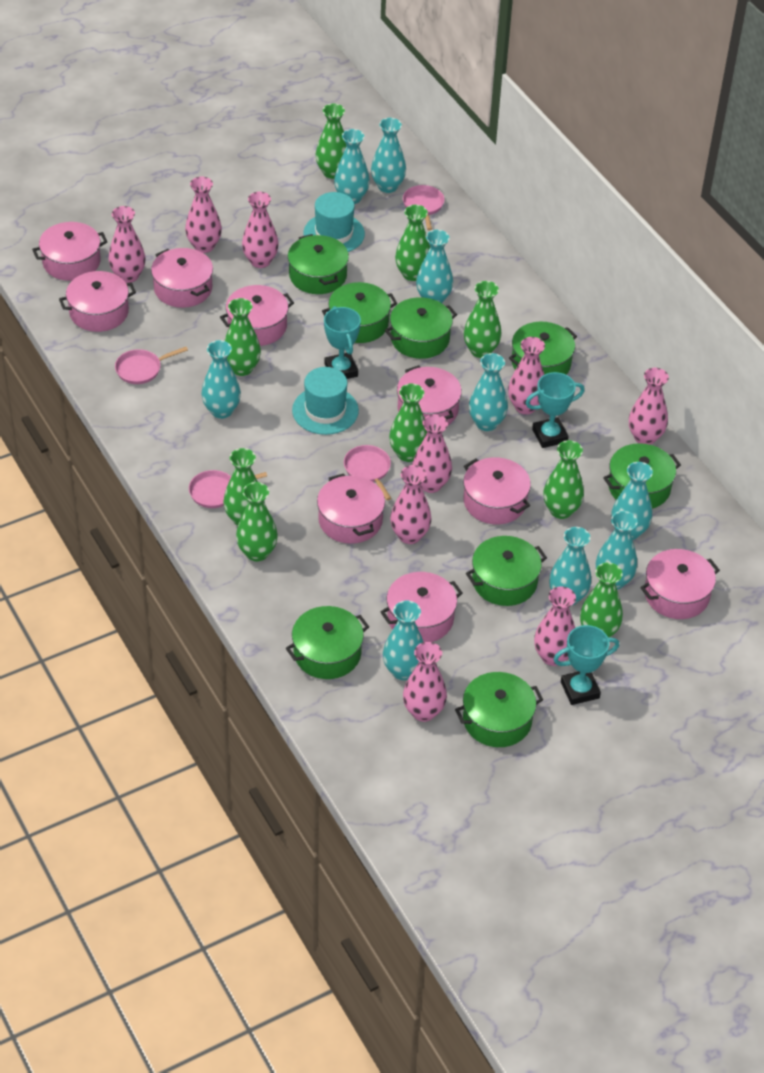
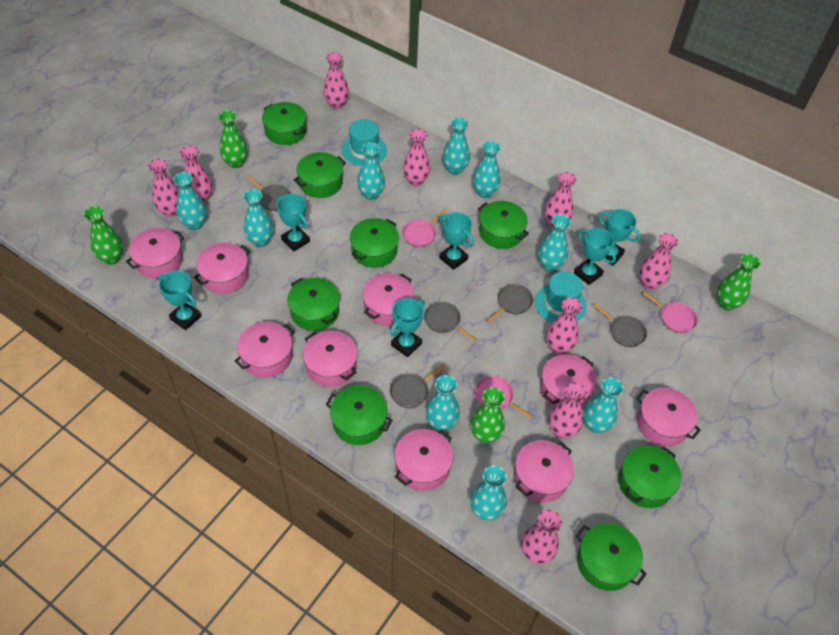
green vase: [223,448,265,526] [224,298,261,376] [236,482,278,562] [316,104,346,179] [389,383,427,462] [395,205,430,281] [464,281,502,358] [543,440,584,519] [580,563,623,638] = 9 -> [84,206,123,265] [218,111,248,168] [470,387,505,443] [717,254,761,310] = 4
grey pan: none = 0 -> [246,175,291,211] [390,364,446,408] [424,302,477,341] [487,284,533,323] [594,304,647,347] = 5
pink pan: [115,347,188,384] [189,470,267,508] [344,445,391,500] [403,185,444,230] = 4 -> [402,209,448,247] [475,376,533,419] [643,292,698,333] = 3
turquoise trophy: [324,306,361,379] [526,372,585,448] [553,625,619,705] = 3 -> [158,271,202,330] [277,194,310,251] [390,298,425,357] [439,212,474,270] [574,228,616,285] [599,209,641,266] = 6

